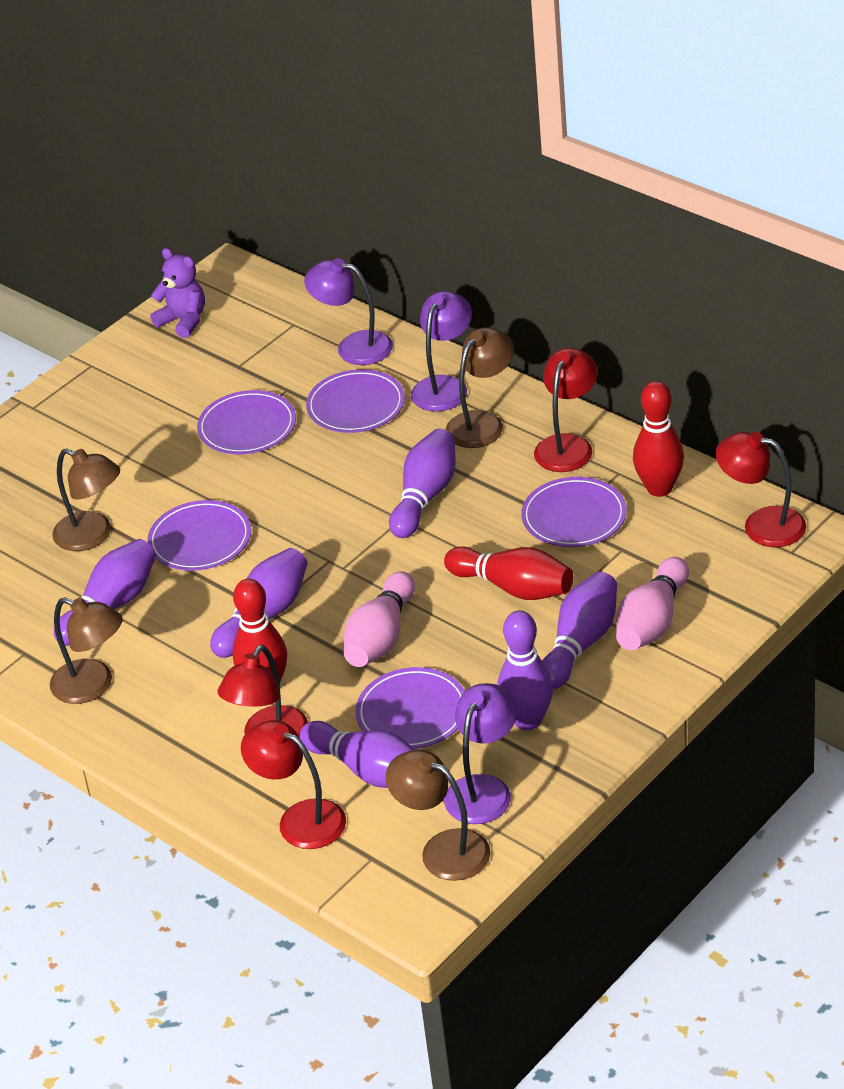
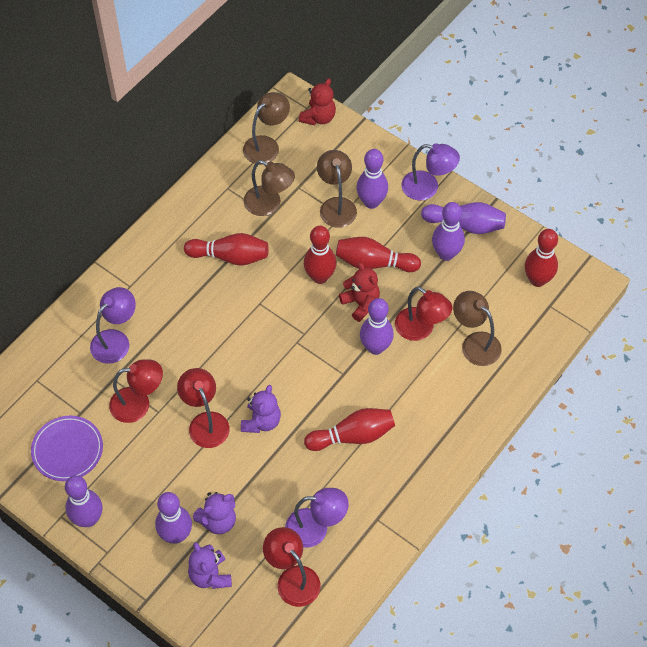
pink bowling pin: [344,571,415,667] [616,557,689,650] = 2 -> none = 0
purple plate: [148,500,251,571] [197,390,296,454] [306,369,405,433] [356,667,465,749] [521,477,627,547] = 5 -> [31,416,103,481] = 1
purple teddy bear: [150,248,205,338] = 1 -> [188,542,232,589] [193,492,236,534] [241,385,281,433] = 3
red bowling pin: [233,579,287,684] [444,547,573,600] [633,381,684,497] = 3 -> [184,233,269,266] [304,226,336,284] [304,408,395,451] [336,237,421,272] [525,229,558,287] = 5
red teddy bear: none = 0 -> [299,79,336,126] [339,262,380,322] = 2

